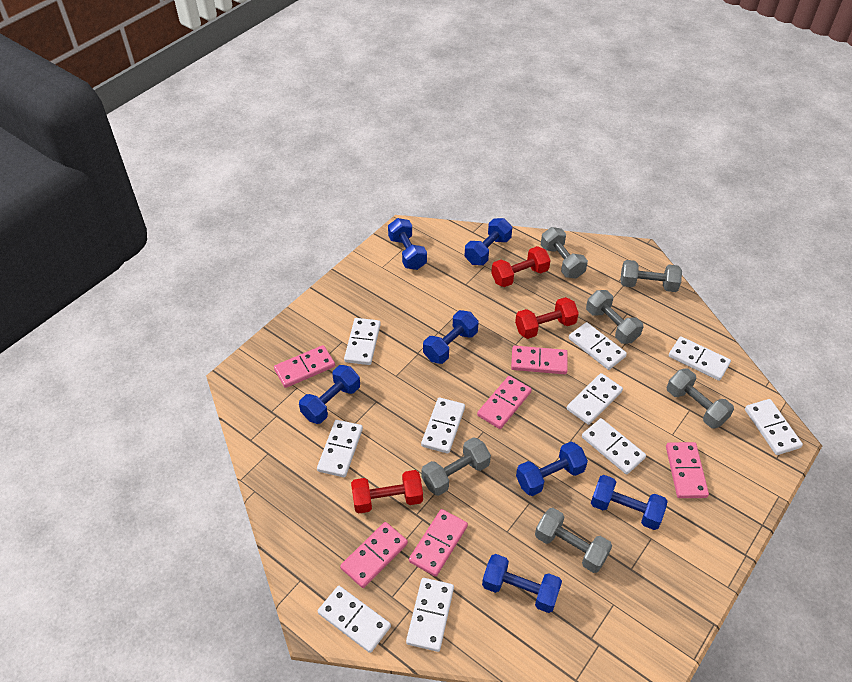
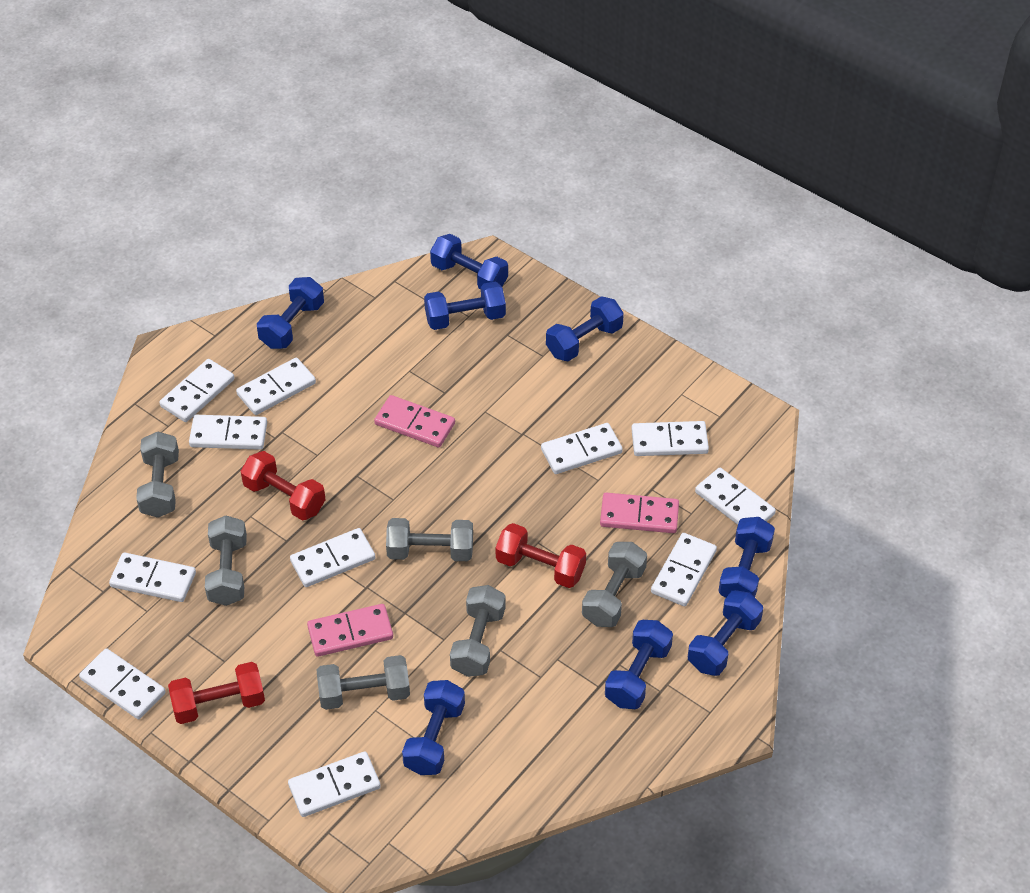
blue dumbbell: [299,365,360,424] [388,218,427,270] [423,310,479,364] [465,218,512,265] [482,554,562,613] [516,442,588,496] [591,475,668,530] = 7 -> [257,277,324,349] [402,680,465,775] [424,282,506,330] [430,234,508,290] [546,296,624,361] [605,620,673,709] [688,590,763,676] [718,517,775,598] = 8
pink domino: [274,345,335,388] [340,522,408,588] [409,509,468,577] [477,376,532,429] [511,346,568,374] [666,442,709,498] = 6 -> [307,604,393,657] [374,395,455,447] [600,493,679,533] = 3
white domino: [317,420,363,477] [318,586,391,653] [344,318,381,365] [406,578,454,652] [421,397,465,454] [567,373,623,425] [569,322,627,370] [582,418,646,474] [669,336,731,381] [745,399,803,455] = 10 -> [79,648,165,719] [109,553,196,602] [159,359,234,422] [189,415,267,450] [236,358,316,415] [288,751,381,817] [290,528,375,587] [541,423,623,474] [631,421,709,456] [651,533,717,606] [695,468,776,525] = 11

